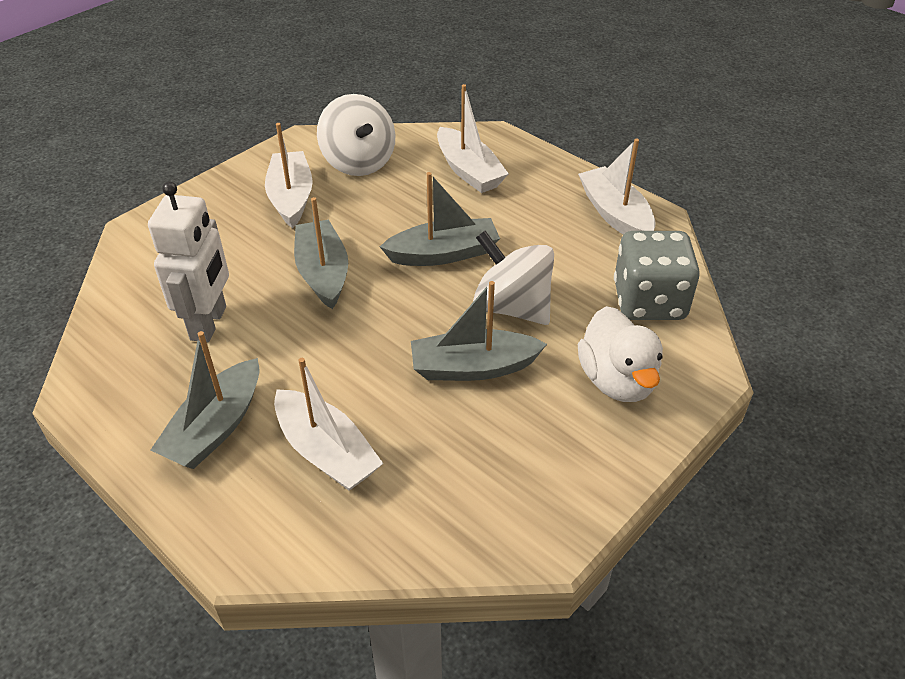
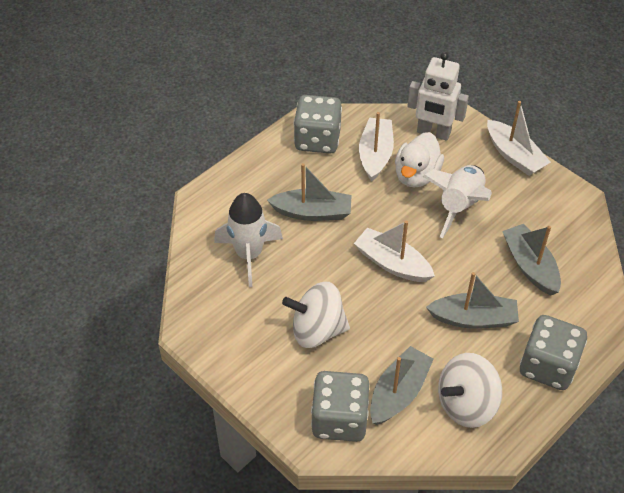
grey dice: [614,231,700,320] = 1 -> [294,95,342,154] [311,371,369,442] [520,315,587,390] = 3
white boat: [265,123,313,228] [274,358,383,491] [437,84,509,193] [578,139,656,234] = 4 -> [354,220,435,282] [359,112,394,181] [487,101,551,176] = 3
white rocket: none = 0 -> [214,193,283,287] [423,165,492,238] = 2

